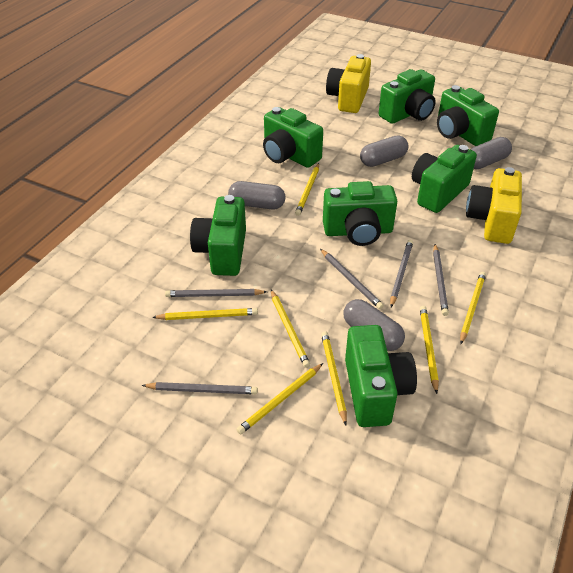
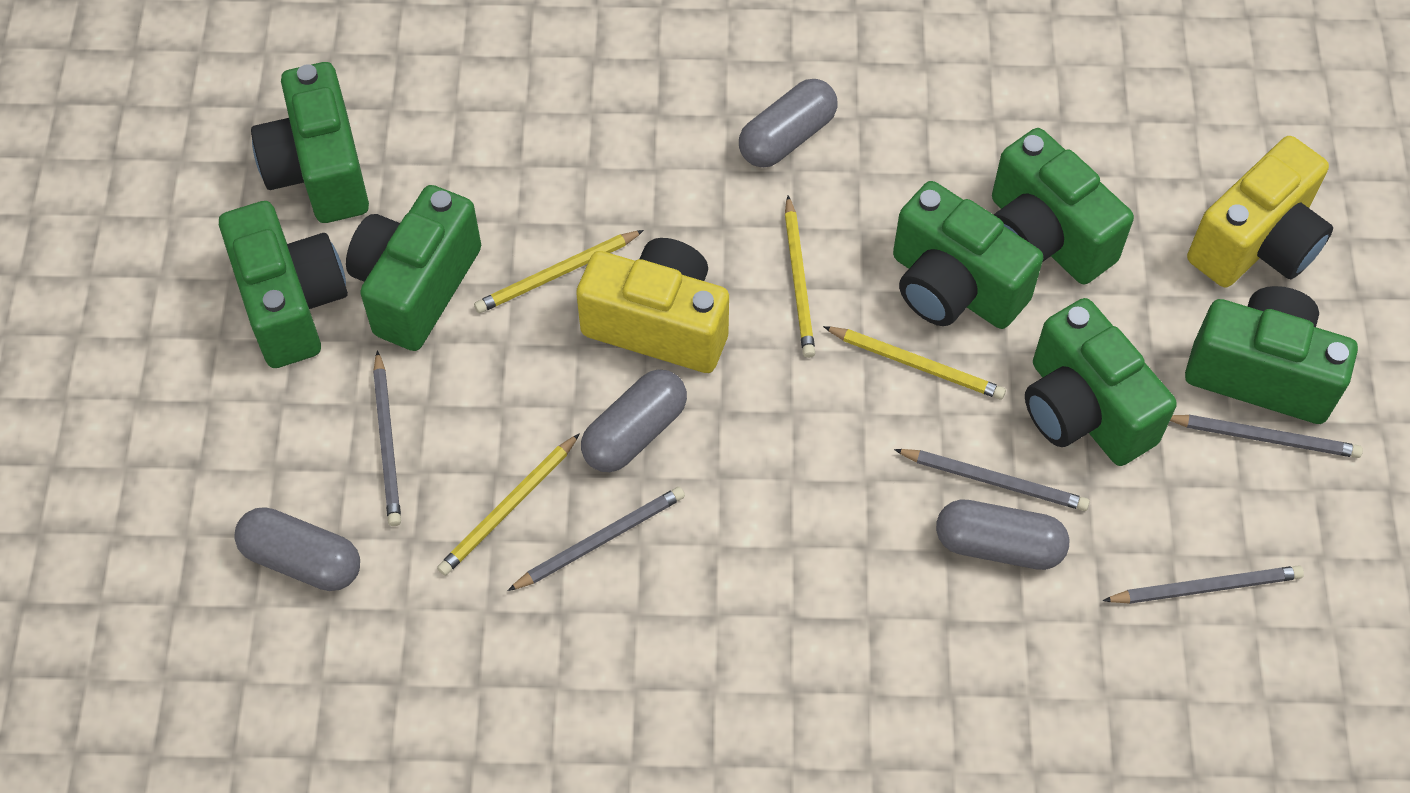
yellow pencil: [152,308,258,320] [236,363,323,434] [271,290,310,368] [295,163,319,216] [321,331,347,425] [420,306,439,394] [460,272,486,344] = 7 -> [437,433,580,576] [474,230,644,313] [785,195,815,358] [823,326,1006,400] = 4

